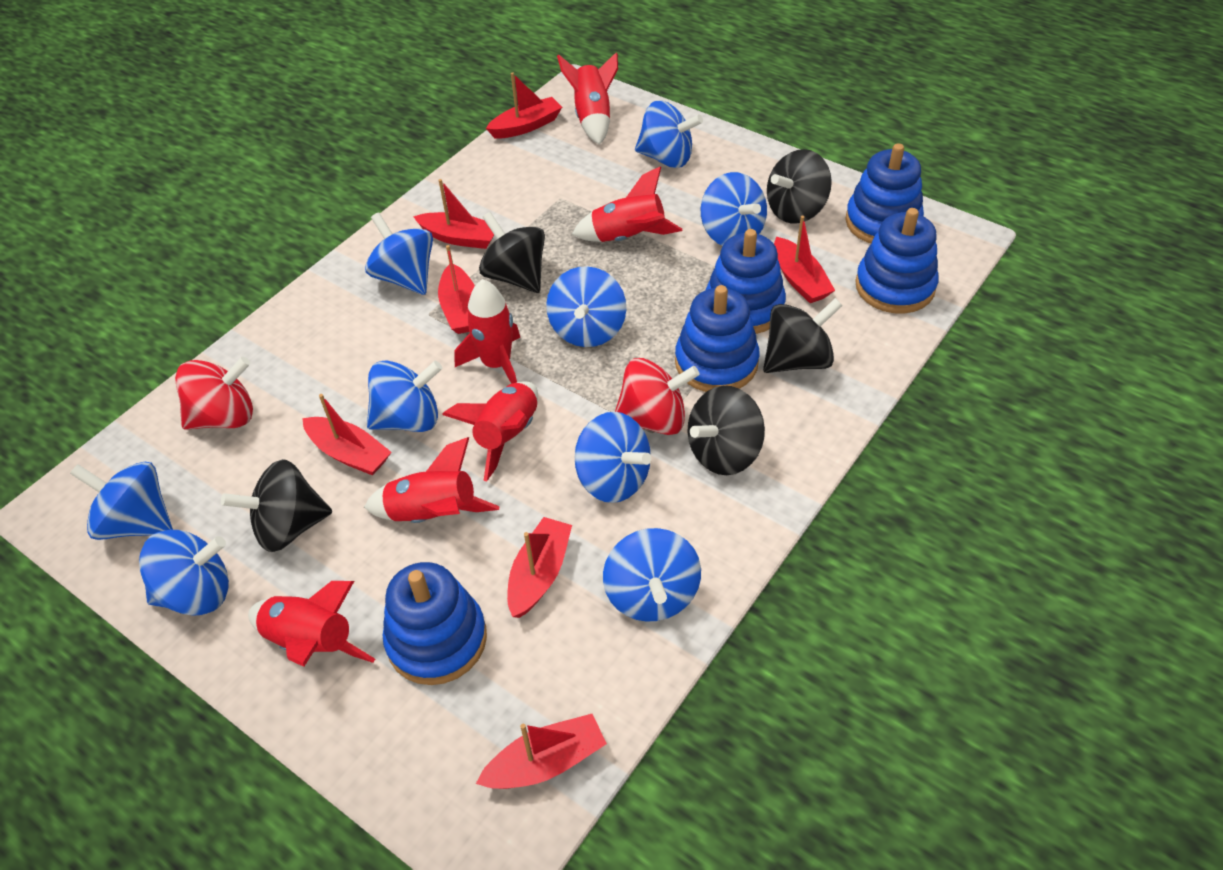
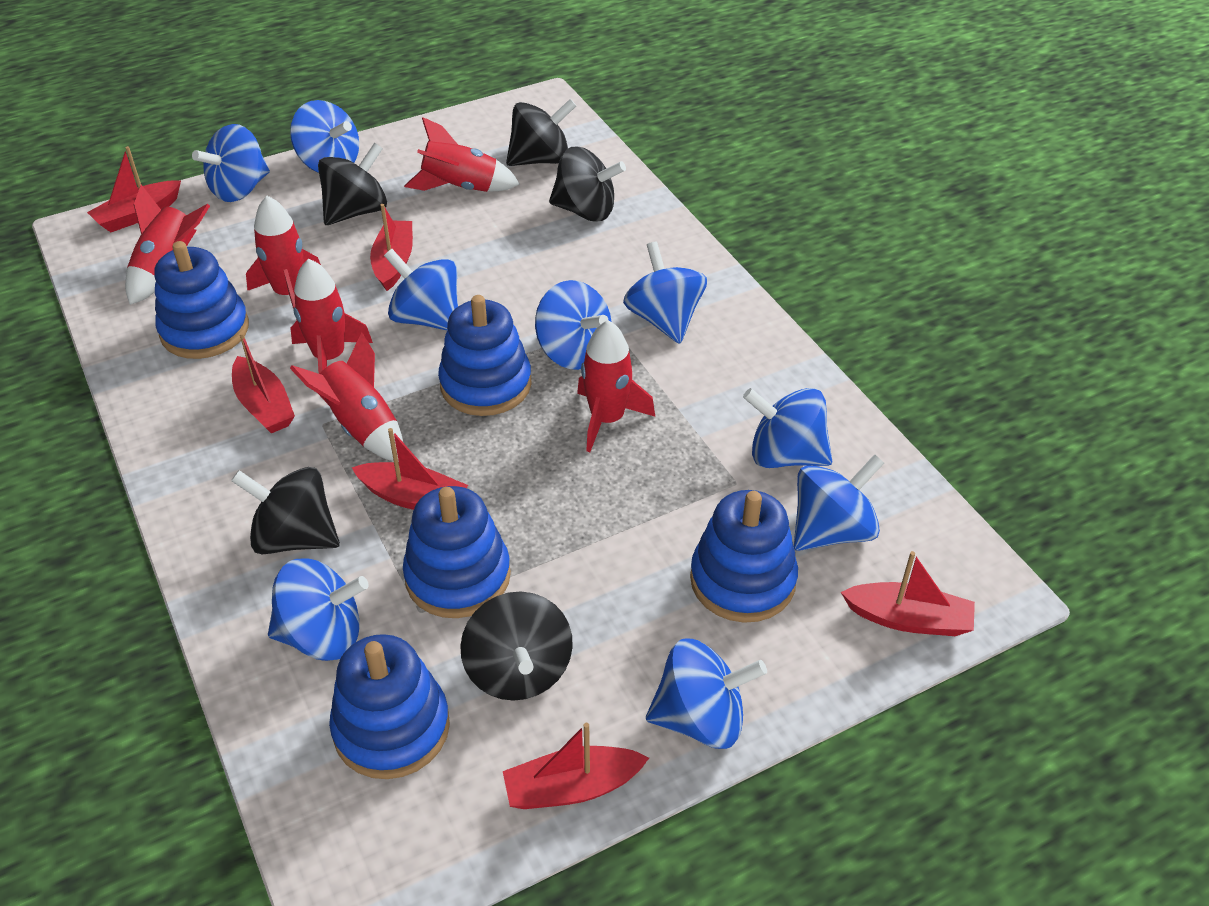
red boat: [302,394,392,475] [413,179,494,249] [438,245,475,334] [476,714,607,789] [486,72,562,139] [507,517,572,618] [774,216,835,303] = 7 -> [87,146,181,232] [232,332,295,433] [352,428,468,510] [370,204,413,291] [503,723,649,809] [841,551,975,636] = 6
red spinning top: [175,356,253,430] [615,358,700,435] = 2 -> none = 0

